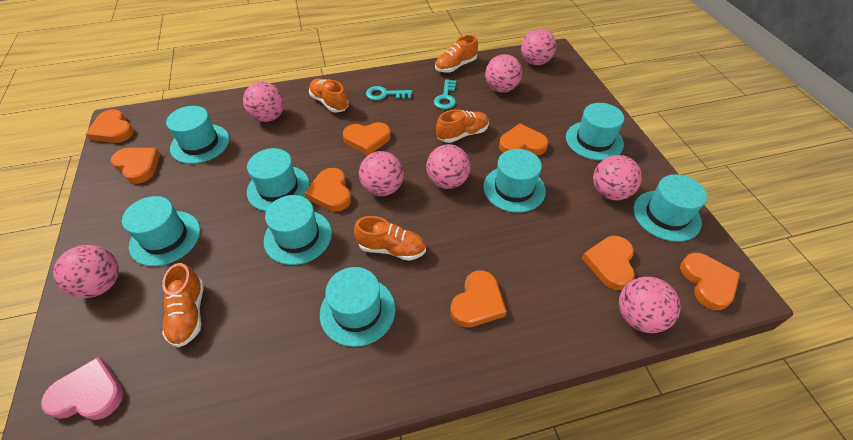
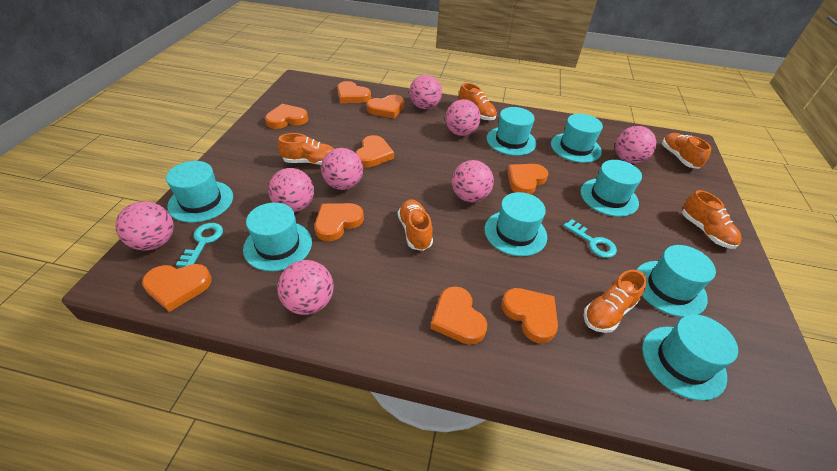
orange heart: [86,109,134,143] [111,148,160,184] [304,168,351,212] [343,122,391,155] [450,270,507,327] [499,123,548,156] [582,236,635,290] [680,253,740,310] = 8 -> [142,264,212,312] [265,104,308,129] [315,203,364,241] [337,81,371,103] [355,135,394,168] [367,95,404,118] [430,286,487,345] [501,288,558,343] [507,164,548,194] = 9
orange shoe: [162,263,204,347] [309,79,349,113] [354,216,426,261] [435,35,478,73] [436,109,489,143] = 5 -> [278,133,334,165] [398,200,433,251] [459,83,497,120] [584,270,647,333] [662,133,711,169] [682,190,742,249] = 6
pink heart: [41,357,123,420] = 1 -> none = 0

